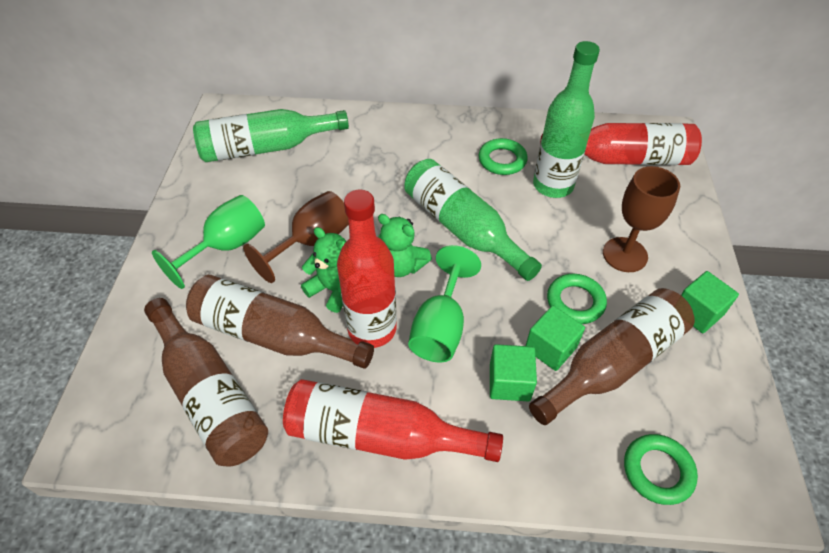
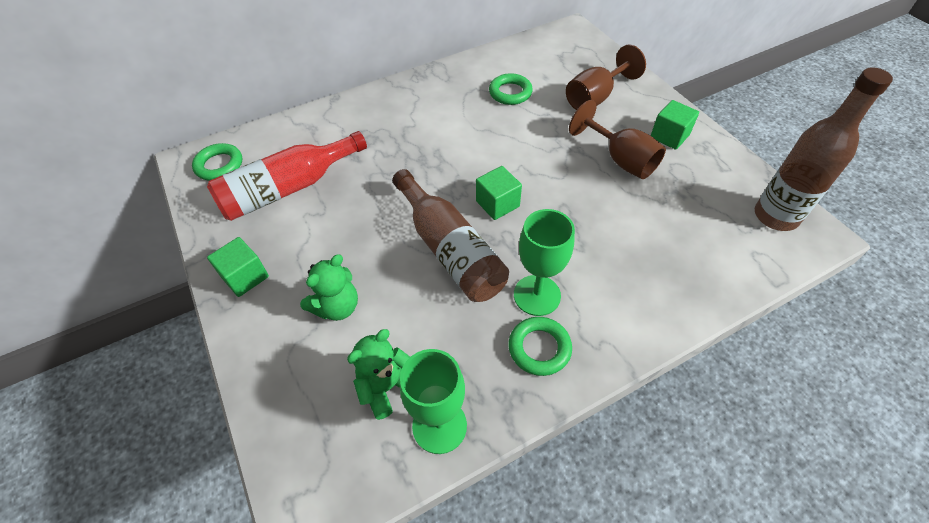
brown bottle: [144,298,268,467] [186,275,374,369] [529,288,695,425] = 3 -> [392,169,509,302] [755,67,893,231] = 2
green bottle: [193,109,349,162] [404,159,542,281] [533,41,600,198] = 3 -> none = 0
red bottle: [283,379,503,462] [337,189,397,348] [540,123,702,165] = 3 -> [207,131,367,221] = 1

